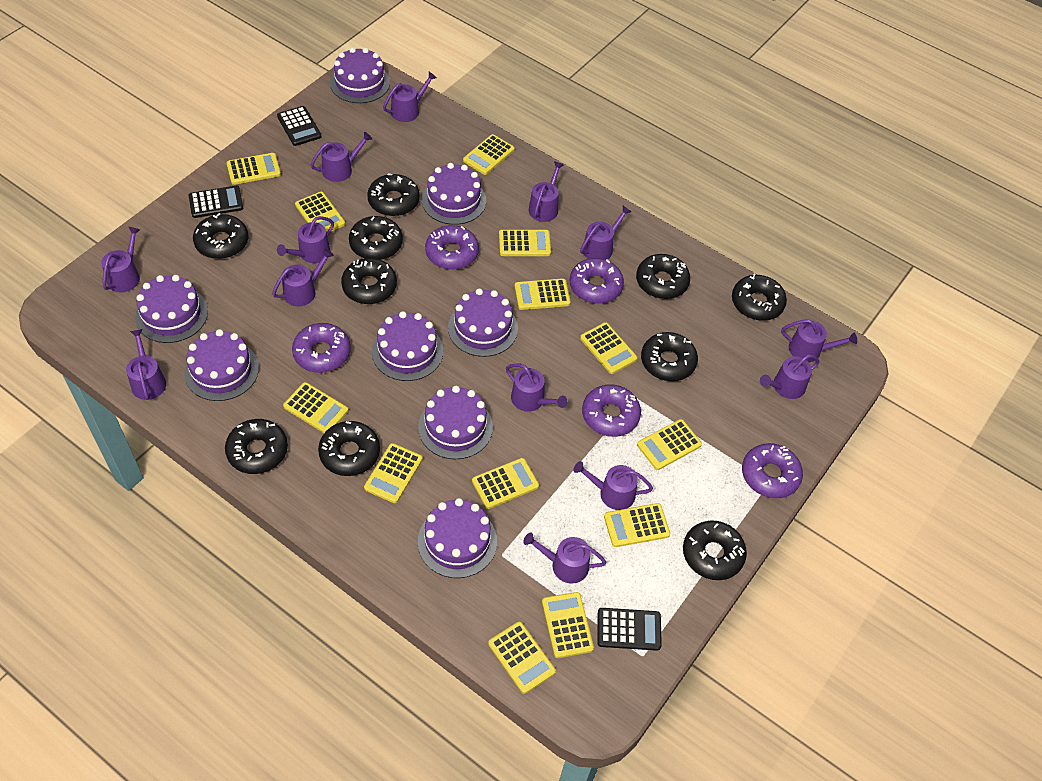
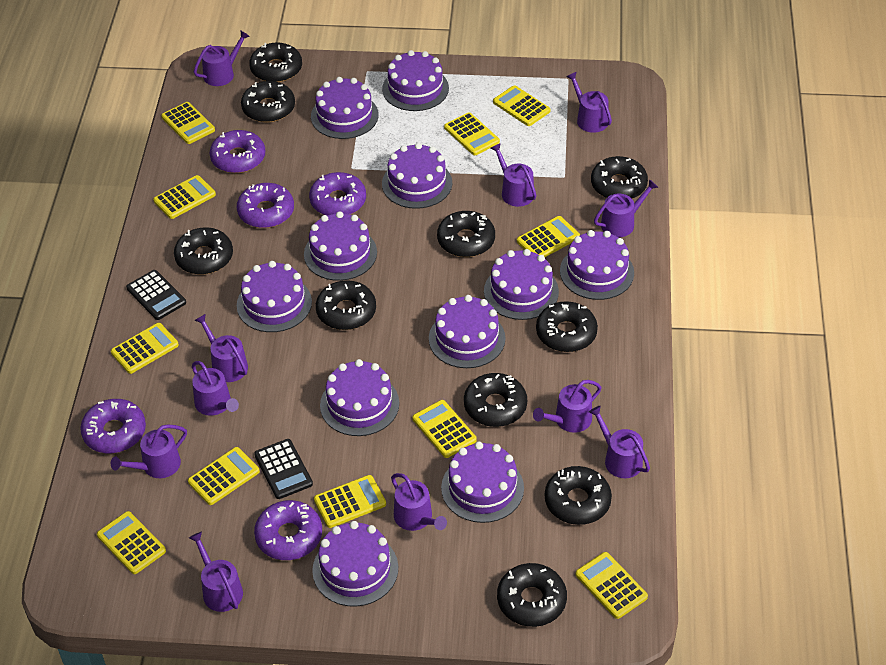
black calculator: [188,186,243,218] [277,106,322,146] [597,608,662,651] = 3 -> [126,270,186,320] [254,439,313,499] = 2
purple cake: [135,275,208,343] [184,329,259,401] [330,47,390,103] [372,311,443,381] [418,386,493,459] [418,498,497,578] [422,163,486,225] [448,289,518,357] = 8 -> [237,261,312,332] [304,211,377,281] [311,77,378,139] [312,521,398,607] [320,359,399,436] [382,50,449,111] [382,143,452,209] [429,295,506,368] [441,441,524,523] [484,249,559,320] [560,230,634,300] = 11
purple watering can: [101,227,140,292] [126,329,166,400] [272,249,334,307] [277,216,334,263] [311,132,372,182] [383,72,437,122] [506,364,567,412] [523,533,606,584] [529,161,564,222] [574,461,653,510] [580,206,631,260] [760,355,819,399] [781,319,857,362] = 13 -> [111,425,187,478] [189,532,243,612] [192,361,239,416] [194,30,250,86] [195,314,248,382] [391,473,447,531] [491,143,537,207] [533,380,602,433] [566,72,612,133] [589,406,650,478] [594,179,658,237] = 11
yellow calculator: [227,153,281,185] [283,382,348,433] [295,192,345,233] [364,443,423,503] [463,134,514,175] [472,458,539,509] [488,622,556,694] [499,230,551,256] [515,278,571,310] [542,592,594,658] [580,322,637,374] [604,503,670,547] [637,419,702,470] = 13 -> [97,511,166,574] [111,323,179,374] [153,175,216,219] [161,102,215,144] [188,447,260,505] [314,475,386,528] [412,400,477,458] [444,112,500,155] [493,85,550,126] [517,216,580,257] [575,552,648,619] = 11

